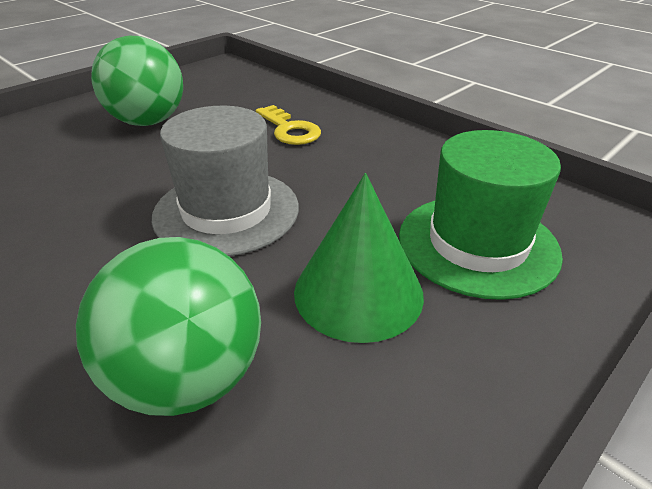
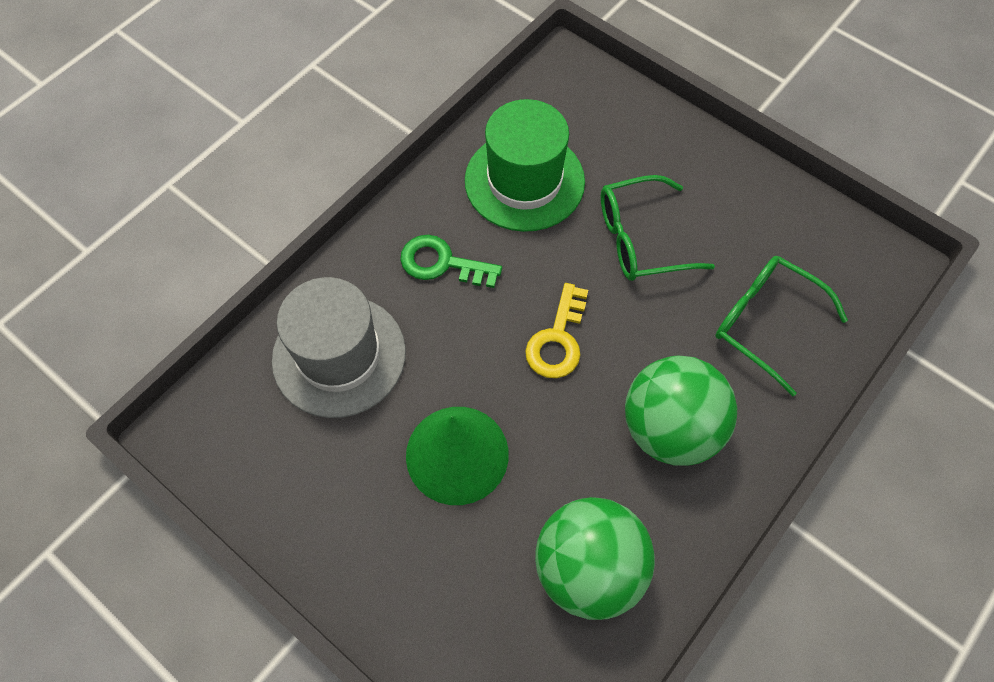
green glasses: none = 0 -> [601,175,715,281] [715,256,848,397] = 2
green key: none = 0 -> [400,235,502,288] = 1

